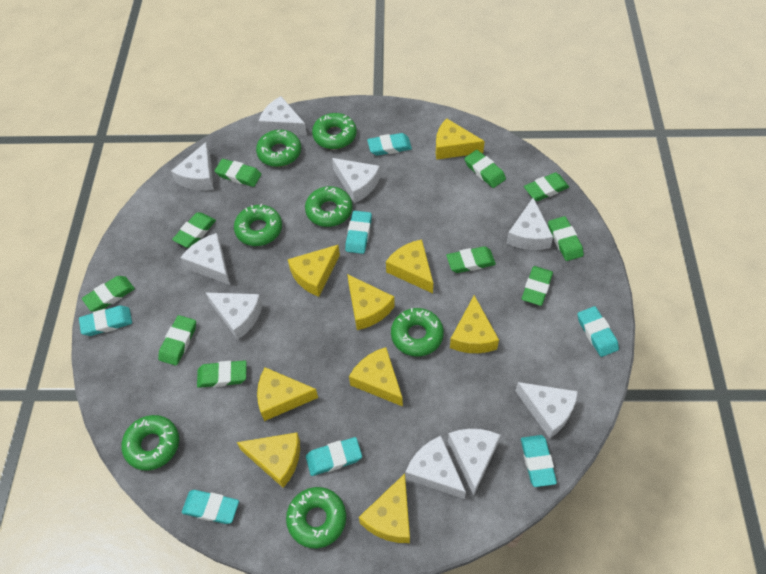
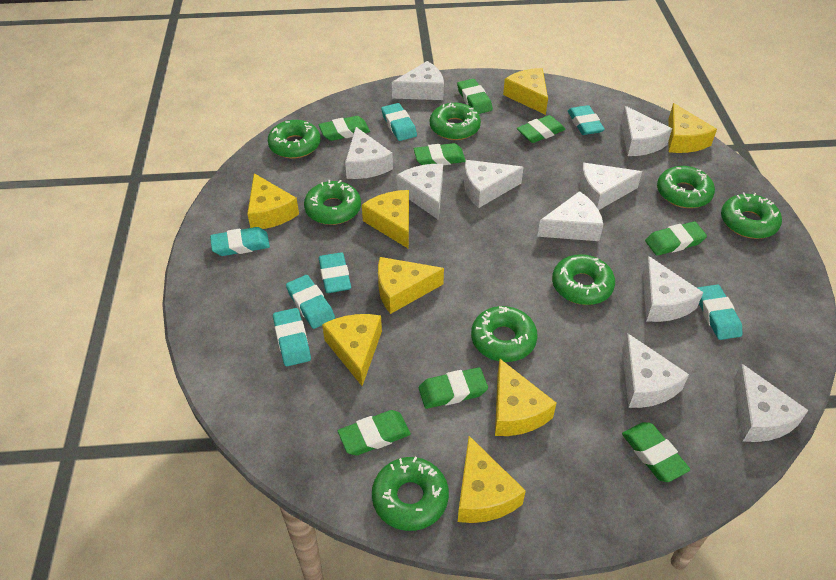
green donut: [121,415,179,471] [234,204,282,246] [256,129,301,167] [286,487,346,548] [305,186,353,227] [312,113,357,149] [391,308,444,357] = 7 -> [268,120,320,159] [304,180,361,225] [372,457,449,531] [430,103,481,140] [471,306,538,362] [552,254,615,305] [657,166,715,208] [721,193,782,239] = 8
green eraser: [82,276,135,312] [158,315,196,366] [172,212,216,248] [197,360,246,388] [215,159,261,187] [446,246,496,273] [464,150,506,188] [522,266,553,306] [524,172,569,201] [548,216,584,261] = 10 -> [318,116,370,141] [338,410,411,456] [414,143,465,165] [419,367,488,409] [457,79,493,114] [517,115,565,143] [622,422,690,482] [645,221,707,256] = 8
white cheese: [171,142,214,190] [180,233,230,285] [206,293,263,340] [259,96,307,136] [332,158,380,203] [405,436,466,499] [448,429,501,495] [506,198,553,250] [515,382,578,439] = 9 -> [345,127,393,179] [392,61,444,100] [397,164,443,220] [464,160,524,208] [537,191,603,241] [580,163,642,210] [621,106,672,156] [622,333,689,408] [643,256,703,322] [734,364,808,442] = 10
yellow cheese: [237,432,300,488] [257,367,318,421] [288,245,340,297] [347,274,395,330] [349,347,403,407] [359,474,410,543] [386,239,433,293] [436,119,485,160] [450,295,499,353] = 9 -> [247,173,299,229] [322,314,382,386] [362,190,409,249] [378,257,444,314] [458,436,526,523] [495,359,557,436] [503,68,548,115] [668,103,717,153] = 8

